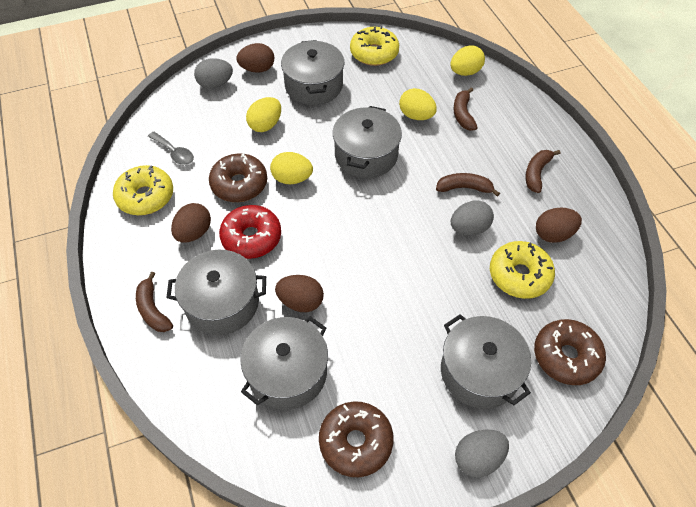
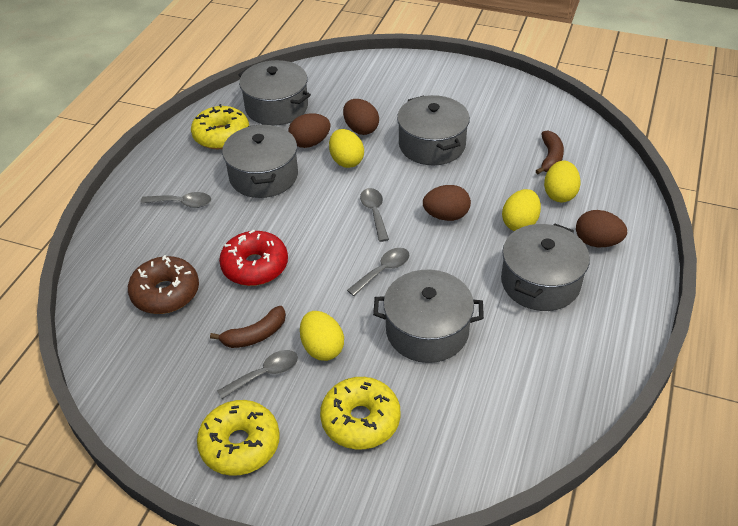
brown banana: [136,272,173,332] [436,173,500,197] [454,87,478,131] [525,150,560,193] = 4 -> [210,306,286,348] [536,130,564,174] = 2
brown donut: [209,153,267,202] [319,401,394,477] [534,319,606,385] = 3 -> [128,255,199,314] = 1
grey egg: [194,58,233,89] [451,200,494,235] [455,429,509,477] = 3 -> none = 0
grey spoon: [148,132,194,165] = 1 -> [141,192,211,208] [217,350,298,399] [347,248,409,296] [360,188,389,242] = 4

